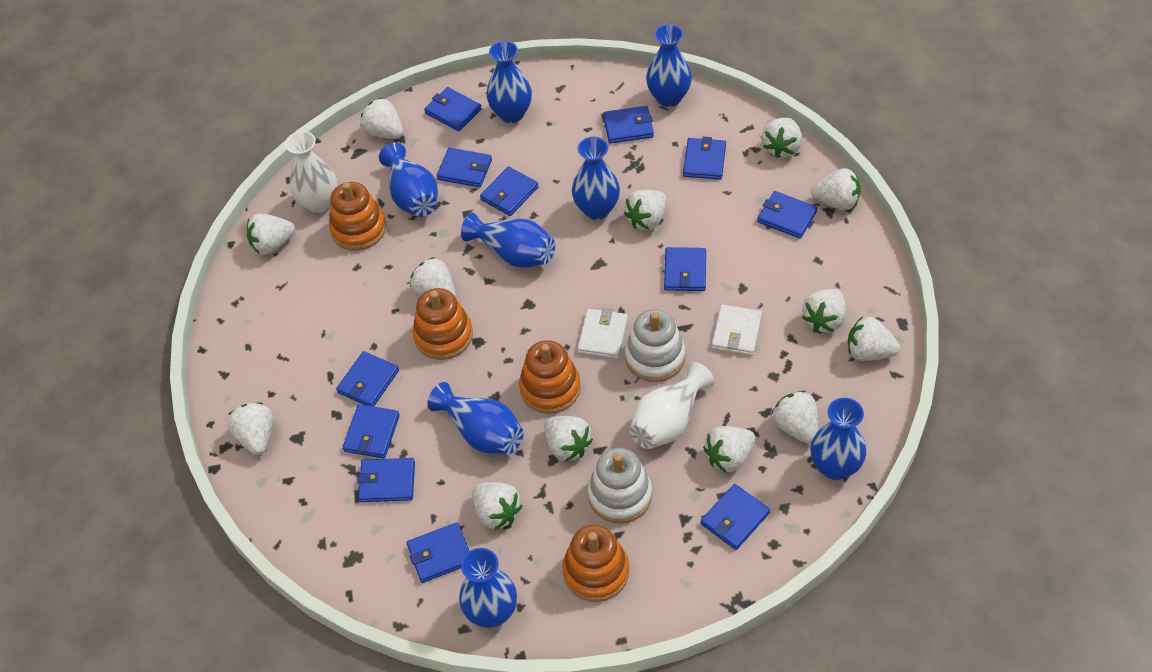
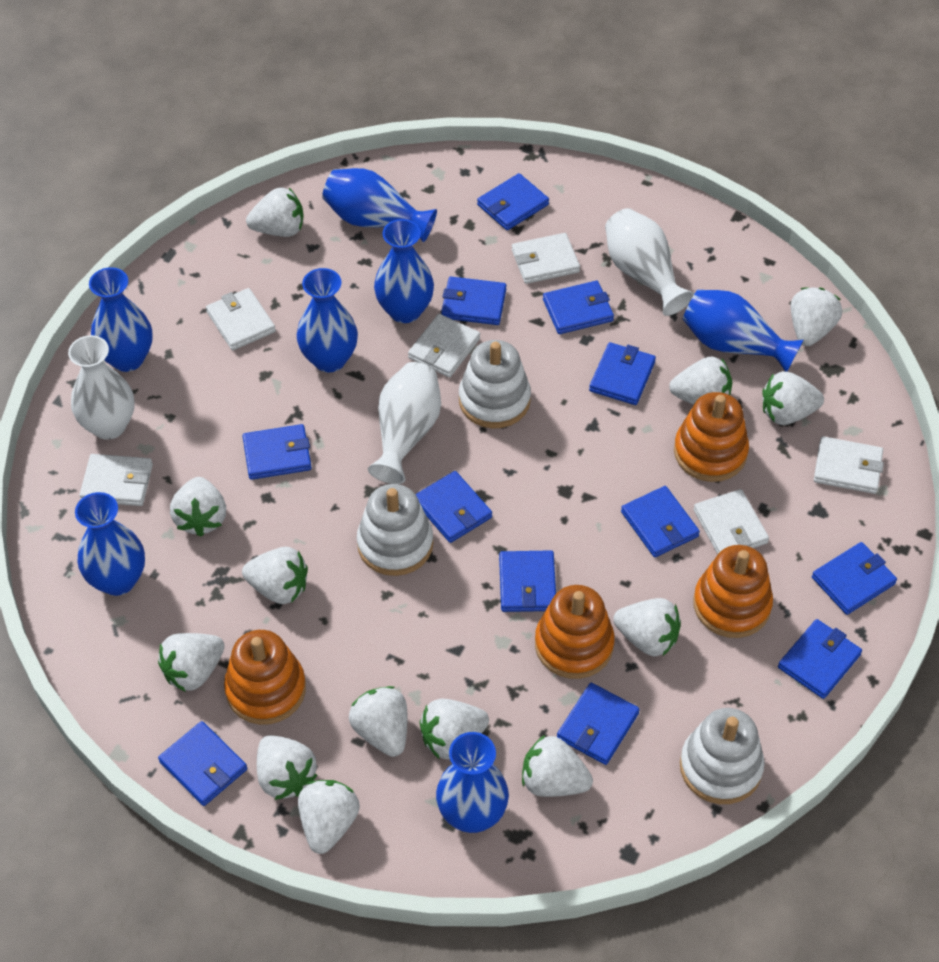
blue vase: [379,143,438,217] [427,382,524,454] [459,548,517,628] [461,213,555,268] [486,41,532,123] [572,137,620,220] [646,24,692,107] [811,398,866,480] = 8 -> [75,492,145,596] [89,267,153,372] [297,268,358,372] [322,168,437,242] [374,219,434,323] [436,732,509,833] [682,290,803,372] = 7
white stacking toy: [588,448,652,524] [625,309,685,382] = 2 -> [357,484,433,576] [459,340,531,428] [680,708,764,804] = 3
white vase: [285,131,337,213] [629,362,715,449] = 2 -> [68,335,135,440] [368,362,441,484] [605,208,694,316] = 3
white wallet: [577,308,628,359] [712,304,762,356] = 2 -> [79,454,153,506] [206,288,276,350] [408,314,480,377] [512,233,580,284] [693,489,769,554] [814,436,884,494] = 6

